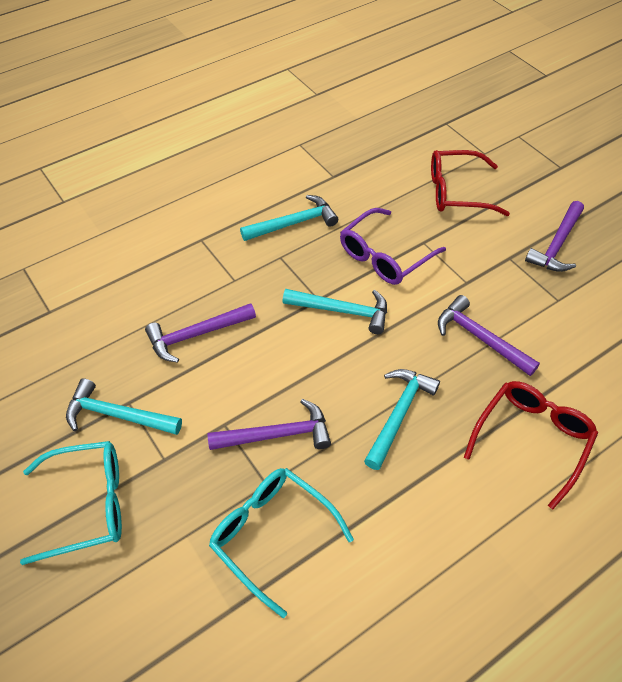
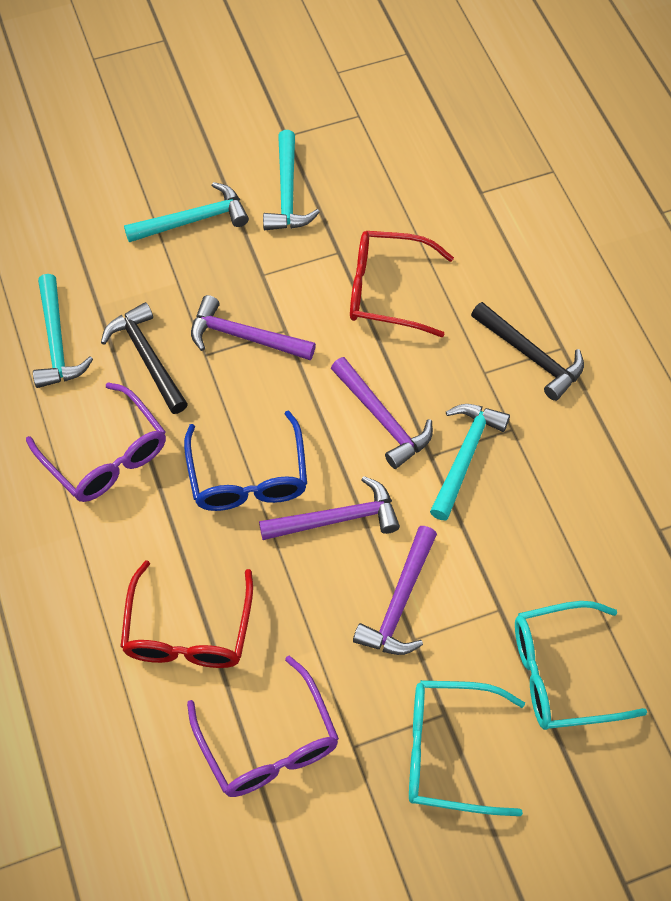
black hammer: none = 0 -> [101,302,188,414] [471,302,584,401] = 2
blue glasses: none = 0 -> [184,411,307,511] = 1
purple glasses: [340,208,446,285] = 1 -> [26,382,166,502] [187,656,339,797] = 2

